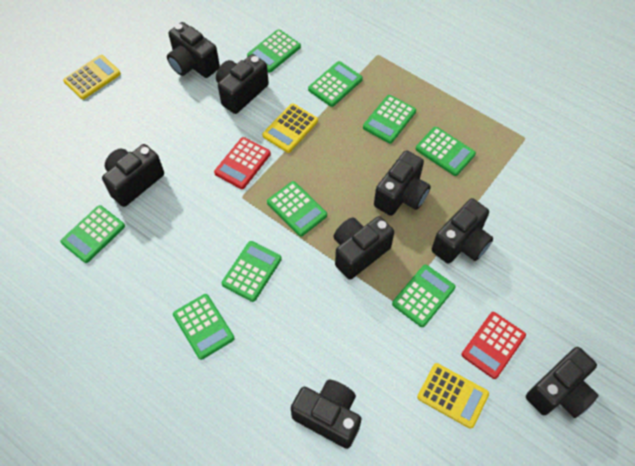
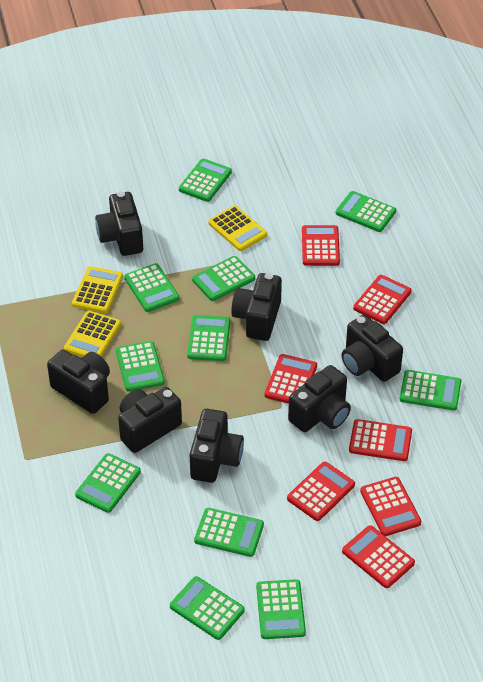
black camera: [102,144,164,207] [167,22,220,78] [216,54,269,114] [291,380,361,449] [333,216,394,280] [374,150,431,216] [432,198,493,264] [526,347,599,418] = 8 -> [47,350,110,414] [95,191,143,256] [118,387,182,453] [190,409,244,483] [231,273,282,341] [288,365,351,432] [341,315,403,382] = 7
green calculator: [61,205,125,263] [173,294,235,360] [222,241,282,302] [247,29,301,73] [267,181,327,236] [308,61,363,107] [363,95,416,143] [392,265,455,327] [416,127,476,176] = 9 -> [75,453,141,513] [116,341,165,392] [124,263,179,312] [170,576,245,640] [179,158,232,202] [187,315,231,361] [192,256,255,301] [194,508,264,557] [256,579,306,639] [336,191,396,232] [400,370,461,411] = 11
red calculator: [214,137,271,189] [462,312,526,379] = 2 -> [264,354,317,404] [287,462,355,521] [302,225,340,266] [342,525,415,588] [349,419,412,461] [353,275,412,324] [360,477,421,536] = 7

